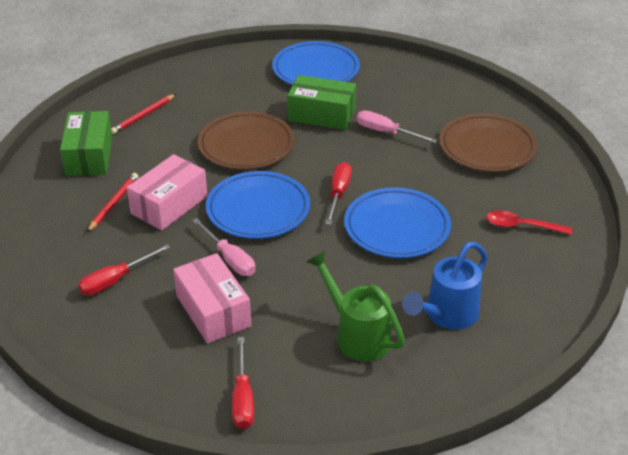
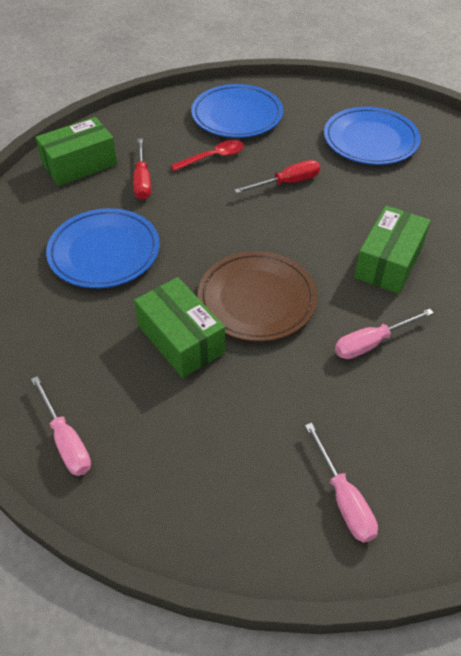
blue watering can: [402,242,488,330] = 1 -> none = 0
brown plate: [198,111,295,170] [439,113,537,172] = 2 -> [198,251,318,342] = 1
green box: [60,111,113,176] [287,75,356,130] = 2 -> [35,117,117,186] [134,277,225,378] [354,206,431,294] = 3
green watering can: [306,251,405,361] = 1 -> none = 0
pink box: [127,154,207,231] [173,253,251,344] = 2 -> none = 0
pink screwdriver: [192,218,255,276] [357,110,437,143] = 2 -> [31,376,91,476] [305,423,378,543] [335,309,434,359] = 3
red pencil: [87,173,138,232] [111,94,176,134] = 2 -> none = 0
red screwdriver: [78,244,171,296] [232,337,254,429] [325,162,352,225] = 3 -> [133,138,151,200] [234,160,320,193] = 2

